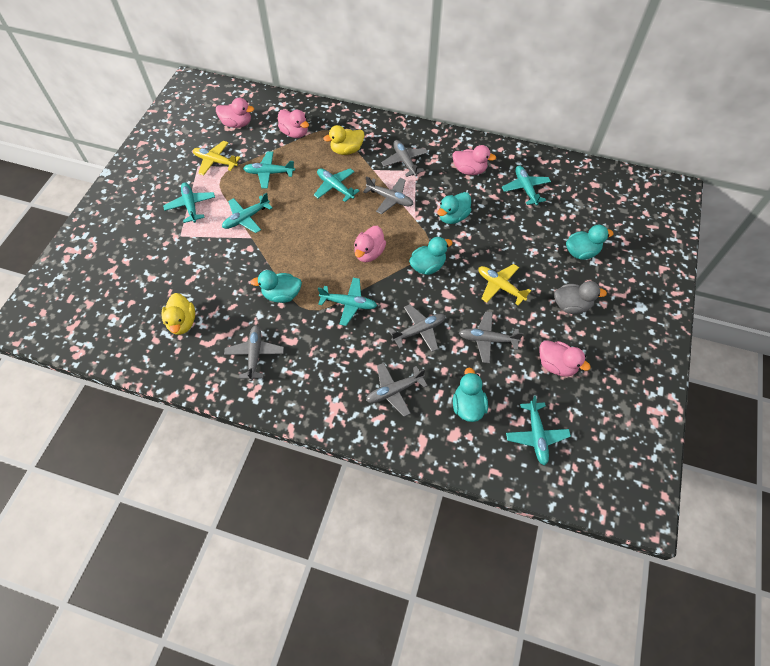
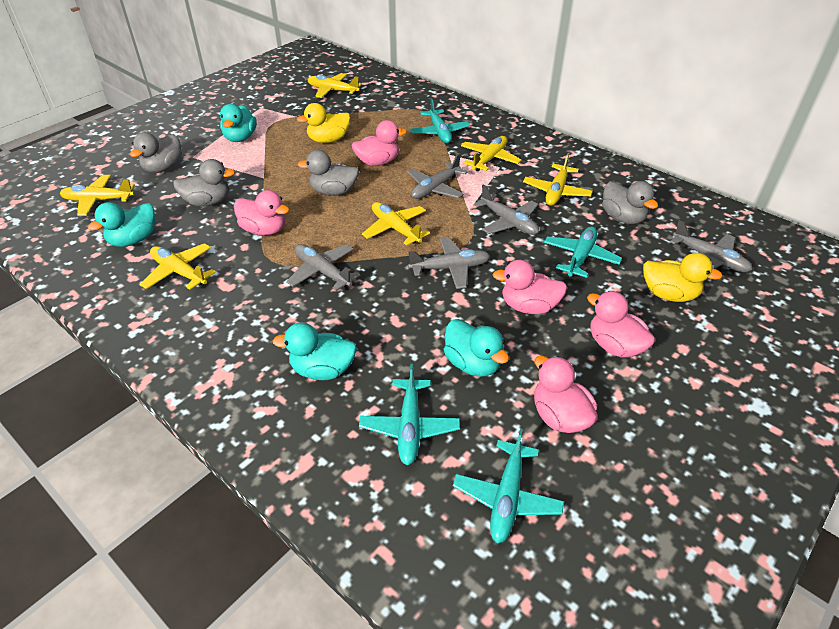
grey duck: [554,281,607,314] = 1 -> [130,132,182,173] [173,159,235,206] [298,150,359,196] [602,181,658,224] = 4
grey plane: [224,325,284,381] [363,176,413,214] [366,363,428,416] [381,140,428,177] [389,304,445,352] [459,311,523,363] = 6 -> [286,244,360,291] [407,153,468,199] [408,237,490,289] [474,184,539,235] [670,220,752,272] = 5
turquoise duck: [251,270,302,303] [409,237,452,275] [437,192,471,224] [453,368,488,422] [566,225,613,260] = 5 -> [88,202,155,247] [220,104,257,142] [273,322,357,380] [444,319,509,377] = 4
turquoise plane: [163,182,215,223] [222,193,272,233] [243,151,295,188] [314,168,360,202] [318,278,377,326] [502,166,551,206] [506,396,571,465] = 7 -> [359,364,460,465] [410,98,470,143] [453,429,564,543] [544,226,622,278] = 4
yellow plane: [193,141,241,175] [479,264,531,305] = 2 -> [60,175,135,216] [140,243,216,290] [308,73,362,98] [362,202,430,246] [461,136,522,171] [523,153,593,206] = 6

